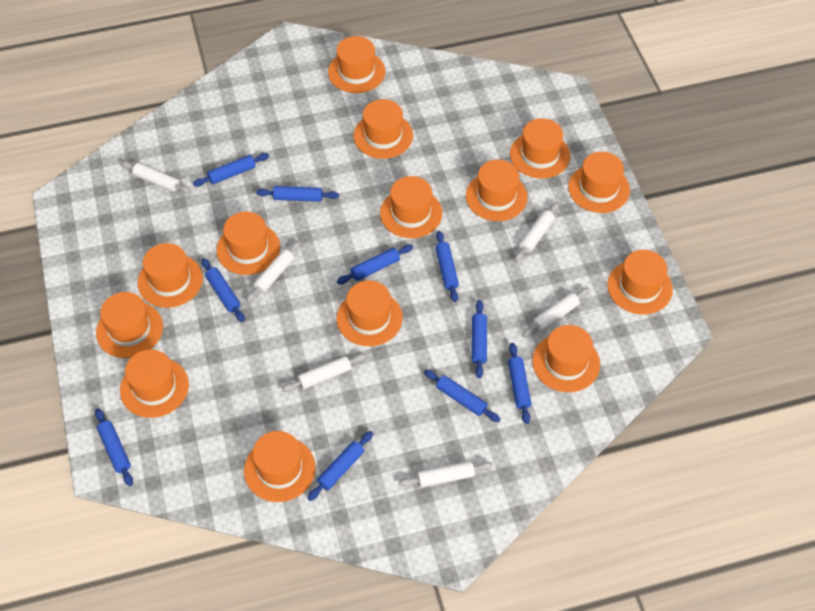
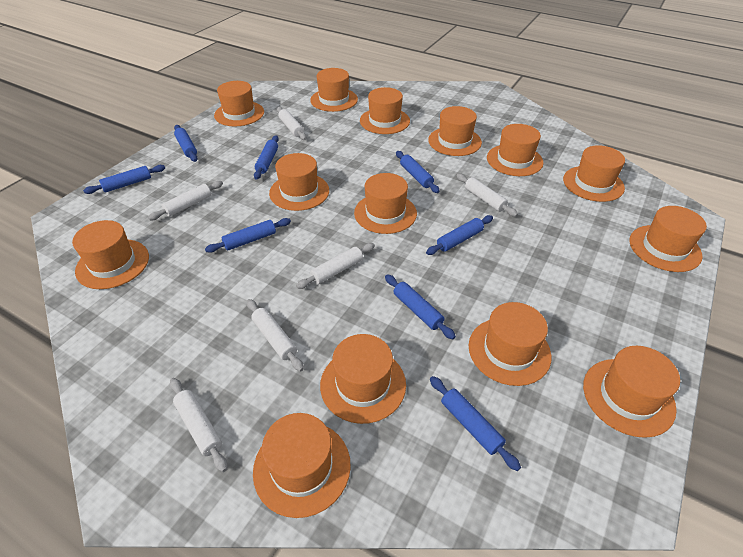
blue rolling pin: [95,409,133,486] [193,153,269,187] [201,258,245,322] [256,186,339,202] [307,431,373,501] [337,245,413,284] [424,370,500,422] [436,231,459,302] [472,300,487,378] [508,343,531,424] = 10 -> [83,165,165,194] [174,125,198,162] [205,218,291,253] [254,135,279,180] [385,274,456,340] [396,151,440,193] [426,215,493,255] [430,376,521,471] = 8

